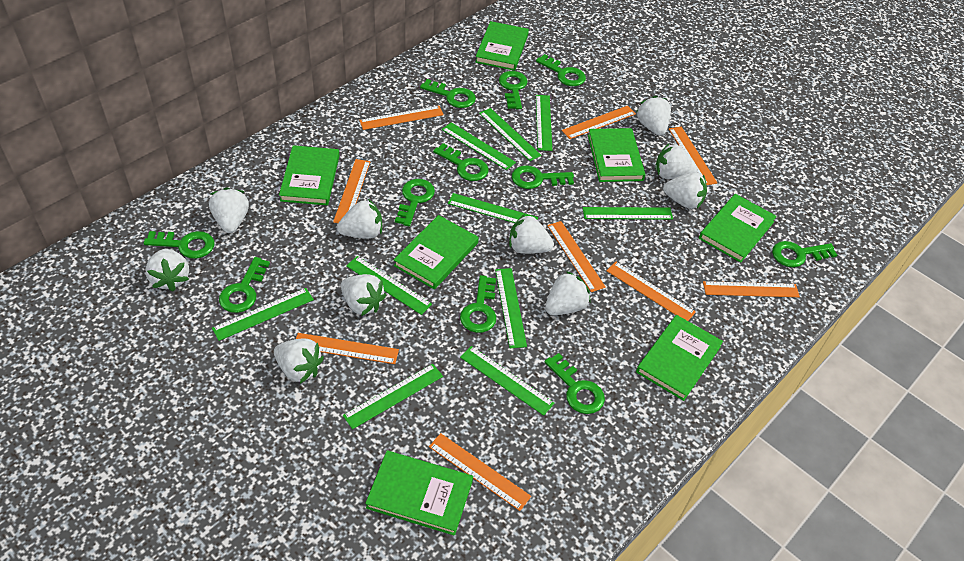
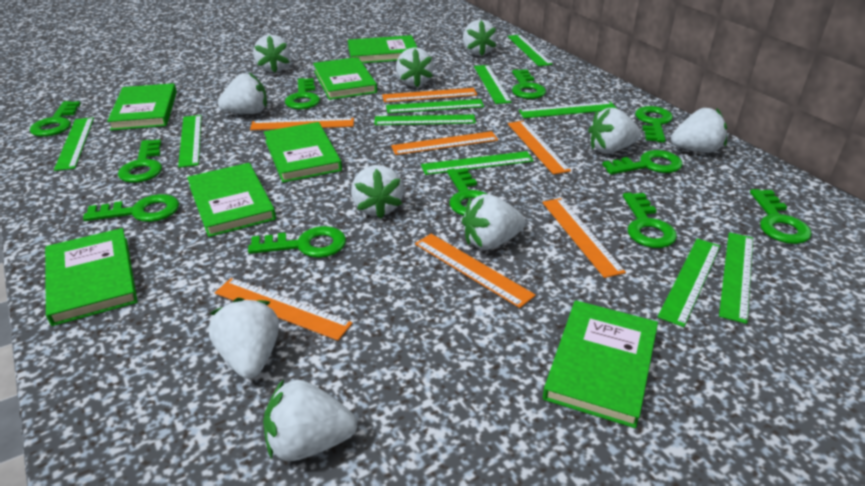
orange ruler: [296,333,399,364] [333,159,370,223] [359,106,444,130] [429,433,531,511] [547,221,606,292] [562,106,636,139] [607,261,696,321] [669,126,717,185] [703,281,800,297] = 9 -> [215,278,353,341] [250,118,354,130] [382,88,477,102] [391,131,498,155] [415,234,536,308] [508,121,571,175] [542,198,626,278] = 7

